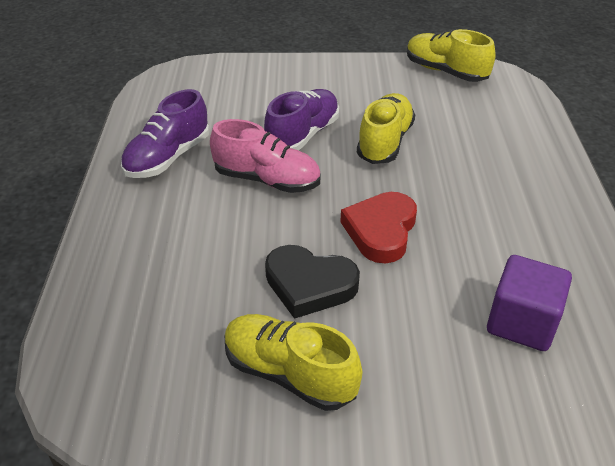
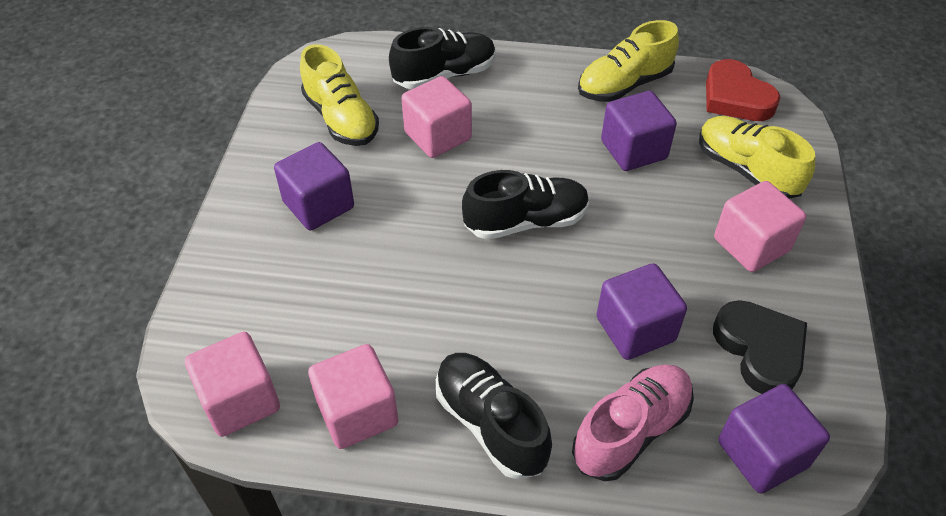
black shoe: none = 0 -> [389,27,496,89] [436,353,552,479] [462,170,589,240] = 3
pink cube: none = 0 -> [185,332,280,437] [308,344,399,449] [401,76,472,158] [714,181,806,272] = 4
purple cube: [487,255,572,351] = 1 -> [274,142,354,230] [596,263,687,360] [601,91,677,171] [719,384,830,493] = 4
purple shoe: [121,89,209,178] [264,89,339,151] = 2 -> none = 0

